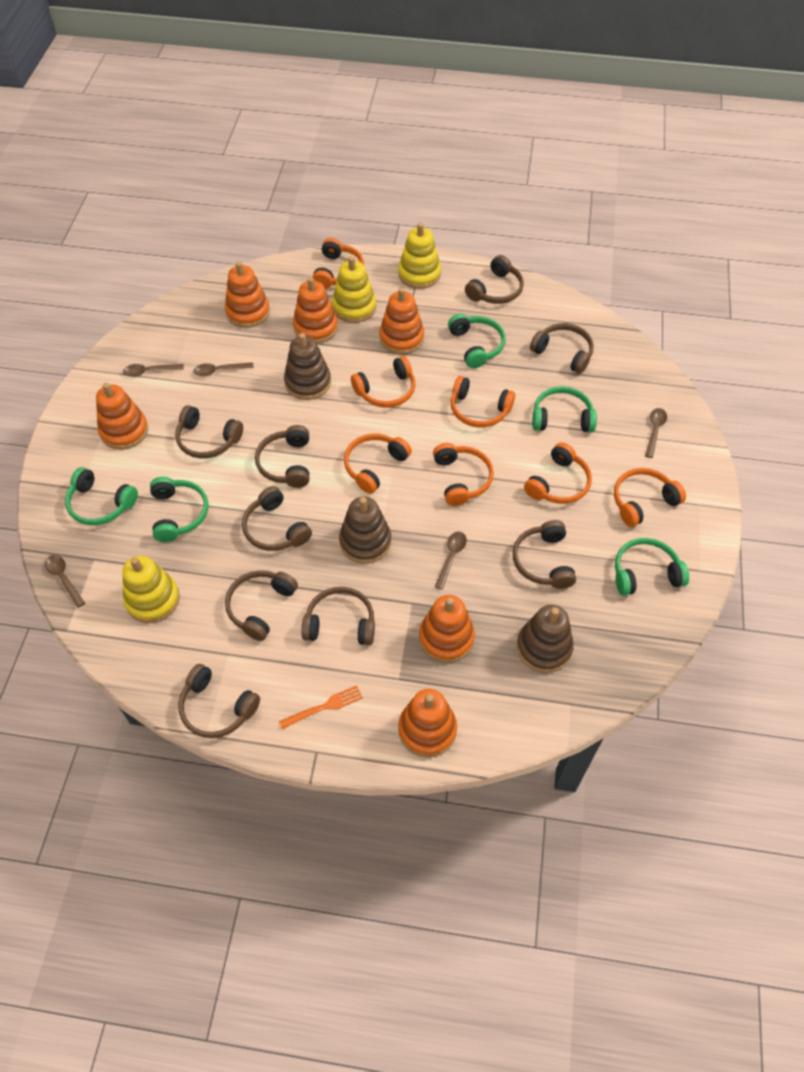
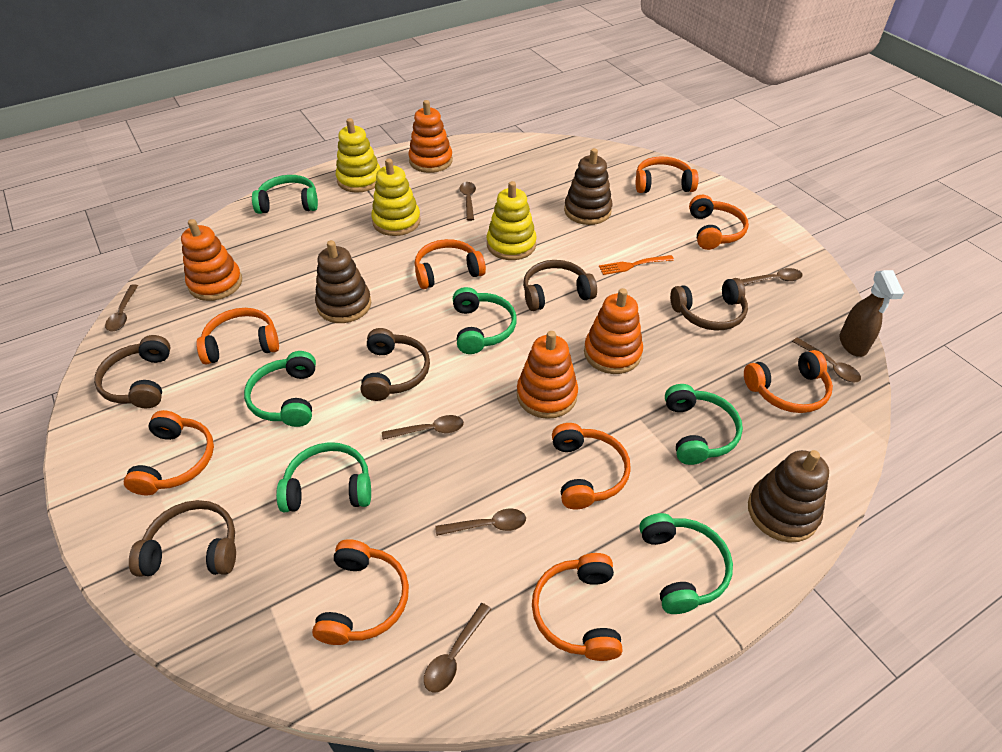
brown headphones: [175,405,243,459] [178,664,260,738] [225,570,298,641] [242,486,312,551] [255,425,310,488] [301,587,375,645] [465,255,524,304] [513,520,576,589] [530,323,594,374] = 9 -> [94,335,170,408] [129,500,236,577] [361,328,430,401] [523,260,597,311] [670,278,748,331] = 5
brown spoon: [45,555,85,608] [123,364,184,377] [193,362,254,376] [435,532,467,590] [645,408,667,458] = 5 -> [105,285,138,331] [382,415,464,440] [424,603,491,693] [435,509,526,536] [459,182,476,221] [741,268,803,285] [792,337,861,382] = 7
brown spray bottle: none = 0 -> [839,270,904,357] = 1
green headphones: [65,467,138,525] [150,477,208,542] [448,314,505,368] [532,386,597,432] [615,538,689,596] = 5 -> [244,351,316,427] [252,175,318,214] [276,442,371,512] [453,287,517,354] [639,513,733,614] [665,384,743,465] = 6
orange headphones: [312,238,364,289] [344,433,412,494] [351,356,416,408] [433,443,494,506] [451,376,515,428] [524,442,592,504] [614,468,686,527] = 7 -> [124,410,214,495] [196,308,279,364] [312,539,409,645] [415,239,486,289] [532,553,622,661] [552,423,631,509] [636,156,699,193] [689,195,749,250] [744,350,833,413] = 9
orange stacking toy: [96,383,148,450] [225,261,270,328] [293,277,338,343] [379,288,424,354] [398,689,457,758] [419,595,475,663] = 6 -> [181,219,242,301] [408,100,453,173] [517,331,578,419] [584,288,643,374] = 4

